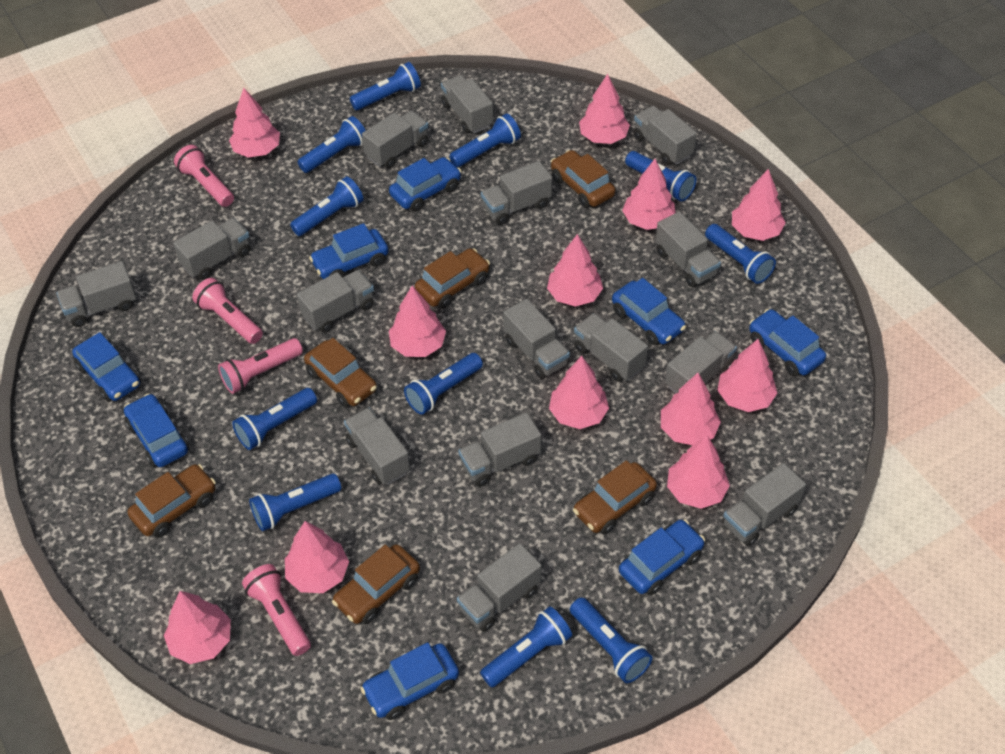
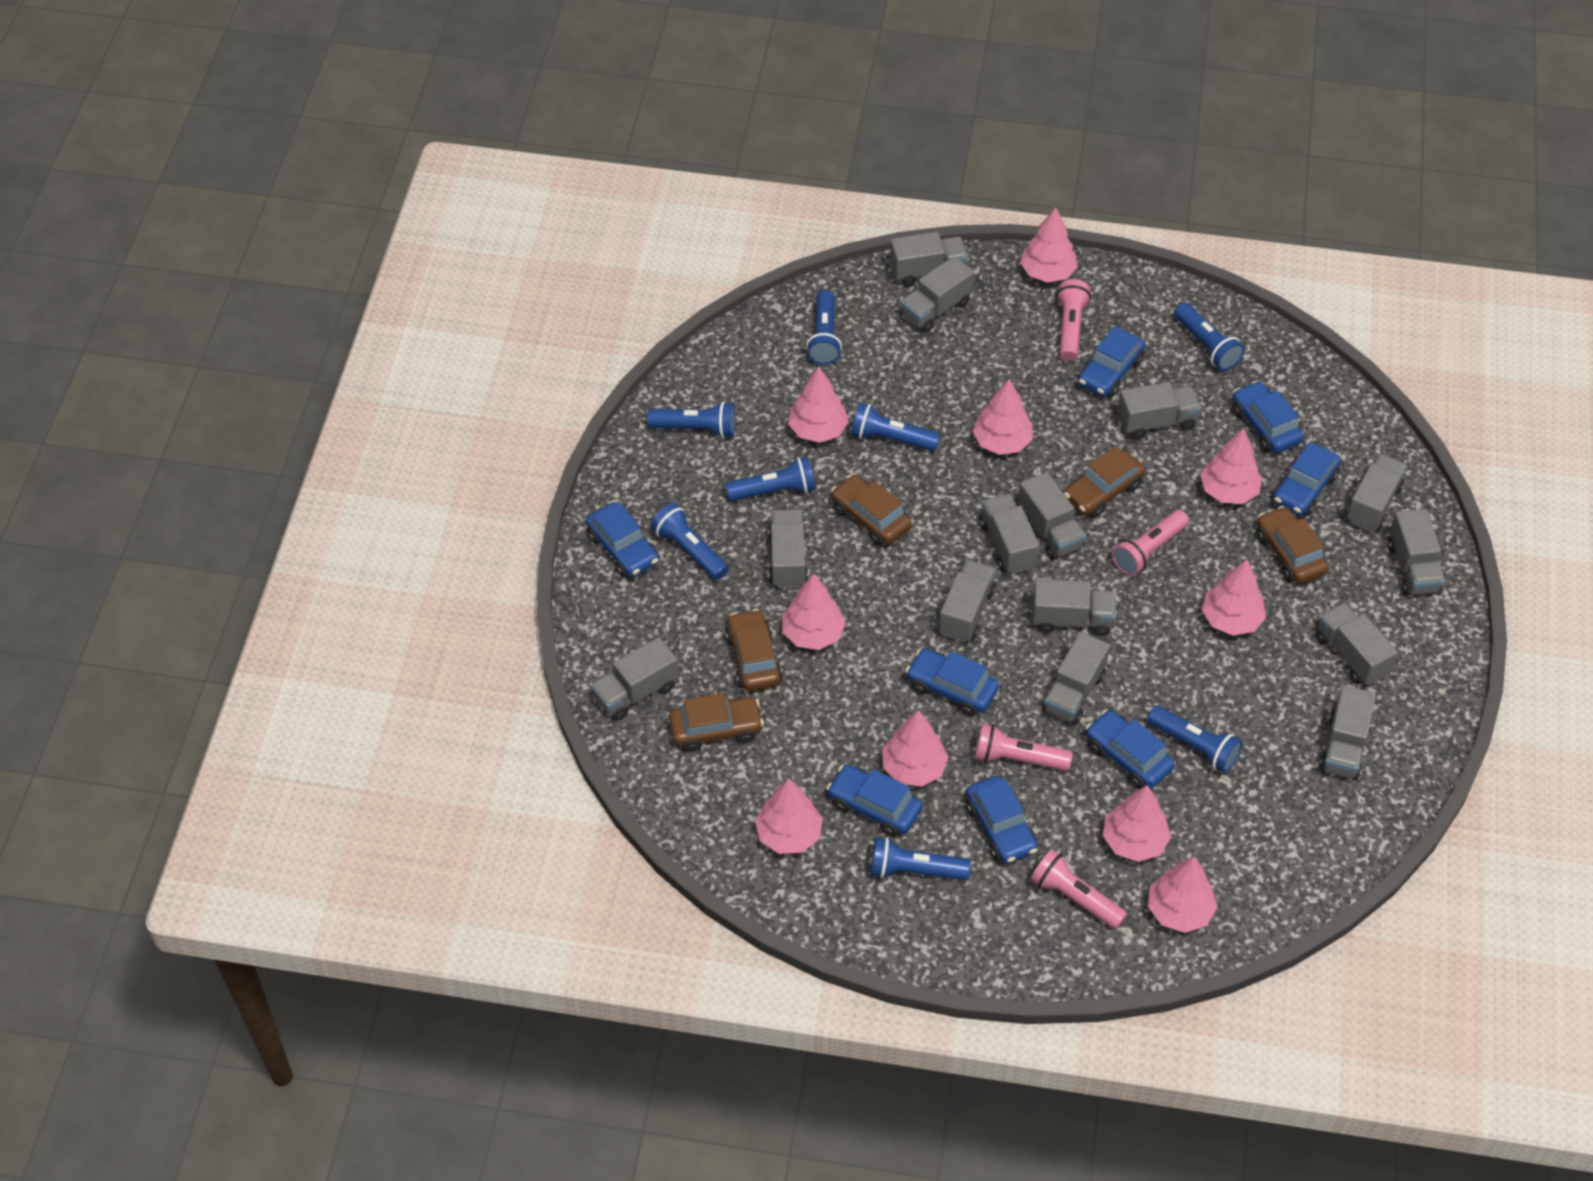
blue flashlight: [232,388,317,450] [249,474,341,531] [290,176,364,236] [297,116,366,173] [350,62,421,110] [404,353,483,415] [449,114,521,167] [480,606,572,688] [570,597,652,683] [625,151,697,202] [705,224,776,284] = 11 -> [647,401,736,438] [651,503,729,580] [725,457,816,502] [806,290,842,365] [851,403,940,451] [871,837,971,880] [1147,706,1242,773] [1174,303,1245,371] = 8
brown car: [127,464,216,538] [304,338,377,407] [332,544,420,624] [415,248,490,309] [551,150,615,208] [573,460,657,535] = 6 -> [669,693,764,752] [725,609,782,691] [831,474,912,546] [1064,446,1145,518] [1256,506,1328,584] = 5
grey truck: [56,261,137,327] [173,218,250,280] [297,270,374,333] [344,408,410,485] [362,111,428,169] [441,75,493,134] [457,543,542,632] [458,412,541,486] [481,161,552,225] [503,299,570,379] [574,313,648,382] [634,106,697,165] [655,211,721,287] [665,331,737,393] [722,463,806,546] = 15 -> [591,637,678,721] [768,509,808,588] [890,232,968,287] [901,256,974,332] [939,560,996,642] [980,494,1040,574] [1018,472,1086,560] [1032,579,1116,636] [1042,632,1110,725] [1117,382,1201,439] [1316,603,1398,685] [1319,685,1376,780] [1346,454,1407,531] [1388,509,1445,596] = 14
pink tree: [164,591,231,664] [229,88,280,158] [285,521,349,593] [389,286,446,357] [547,234,603,307] [549,356,609,429] [579,74,630,144] [622,159,676,230] [661,373,721,445] [667,435,730,509] [717,339,777,412] [732,169,786,241] = 12 -> [755,778,823,854] [782,573,846,650] [788,367,849,443] [882,710,949,787] [973,379,1033,455] [1020,207,1078,283] [1103,785,1171,862] [1148,856,1217,933] [1200,428,1262,504] [1202,559,1266,636] = 10

